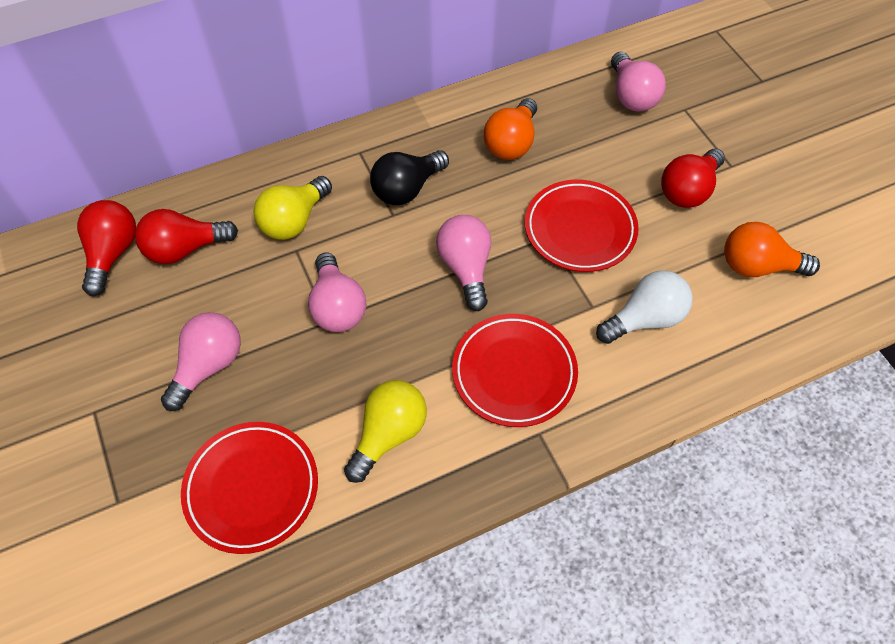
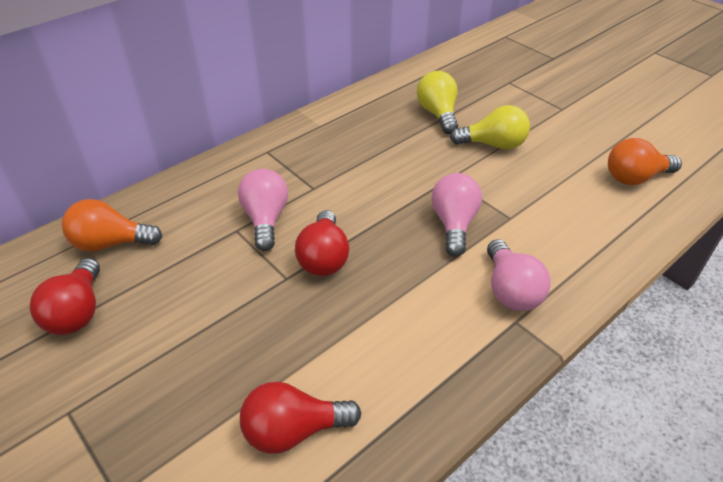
black light bulb: [370,150,449,205] = 1 -> none = 0
pink light bulb: [161,312,241,411] [308,252,366,332] [436,215,491,311] [611,52,666,112] = 4 -> [238,169,288,251] [431,173,482,256] [487,239,551,311] = 3
red plate: [181,422,318,554] [452,314,578,427] [525,180,639,272] = 3 -> none = 0
white light bulb: [596,270,693,344] = 1 -> none = 0

